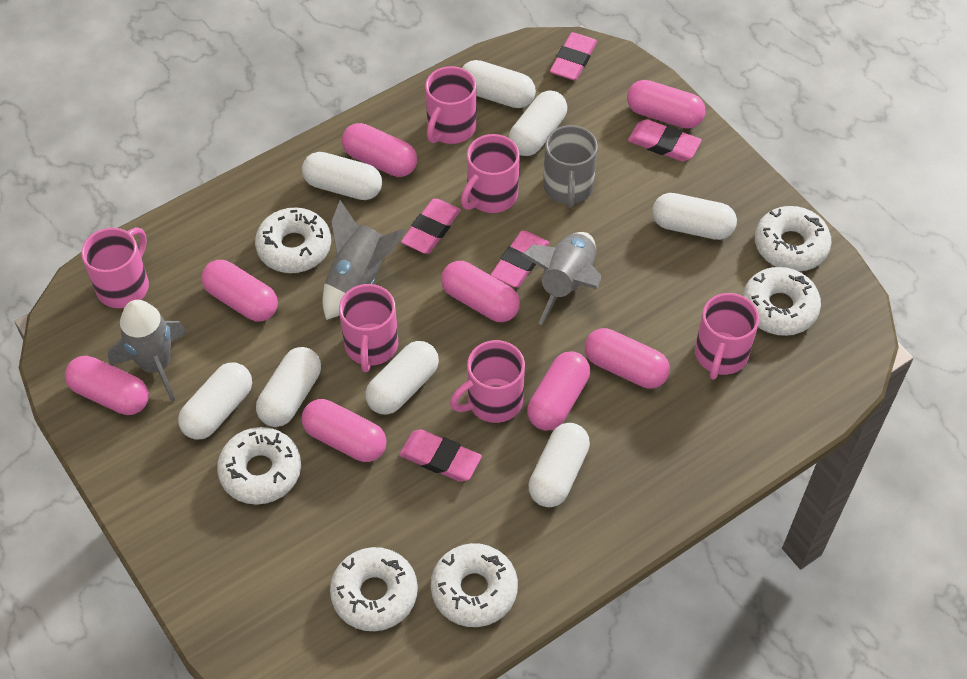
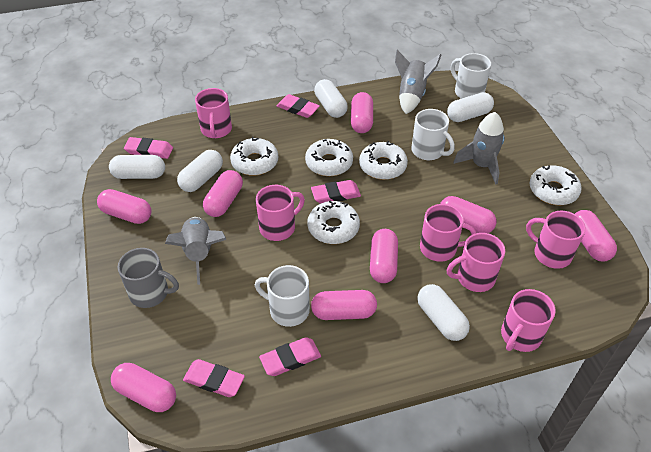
white capsule: [178,363,252,439] [256,347,321,427] [302,152,382,200] [365,341,439,415] [462,60,536,108] [509,90,567,156] [528,423,590,507] [652,193,737,240] = 8 -> [109,155,165,179] [177,150,223,192] [314,79,348,118] [417,284,470,341] [447,92,494,122] = 5
white donut: [217,427,301,505] [255,207,331,273] [330,547,418,631] [431,543,518,627] [742,267,821,336] [755,206,831,271] = 6 -> [230,137,278,175] [305,139,353,176] [307,201,360,244] [359,141,408,180] [530,165,582,205] = 5
white mug: none = 0 -> [255,265,310,327] [411,109,454,160] [451,53,491,99] = 3

